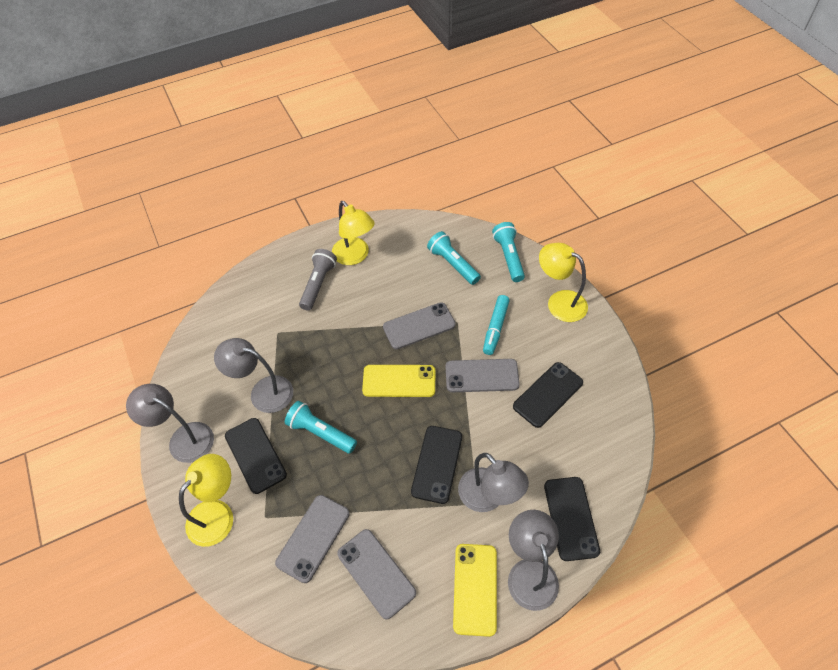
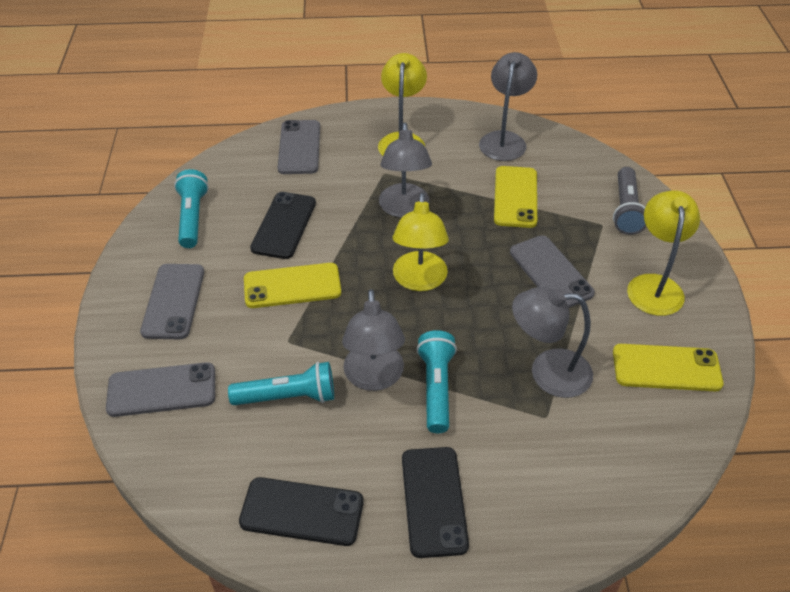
black phone: [225,418,287,494] [411,426,462,504] [513,362,583,428] [544,477,600,561] = 4 -> [239,477,364,546] [250,192,316,259] [402,447,469,558] = 3
turquoise marker: [483,295,510,355] = 1 -> none = 0
yellow phone: [362,365,435,397] [453,544,497,637] = 2 -> [244,263,341,308] [494,166,537,228] [613,344,724,391] = 3

